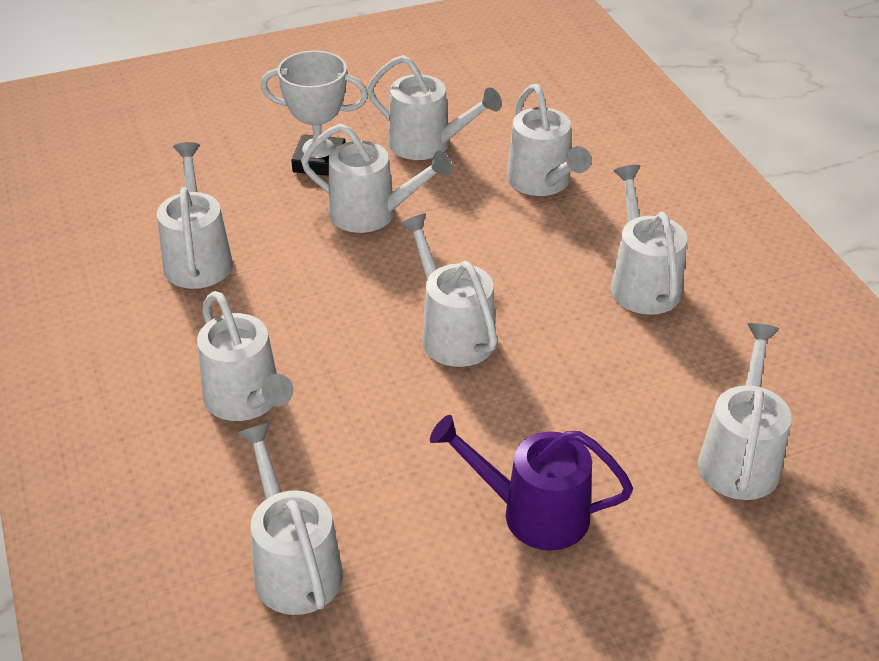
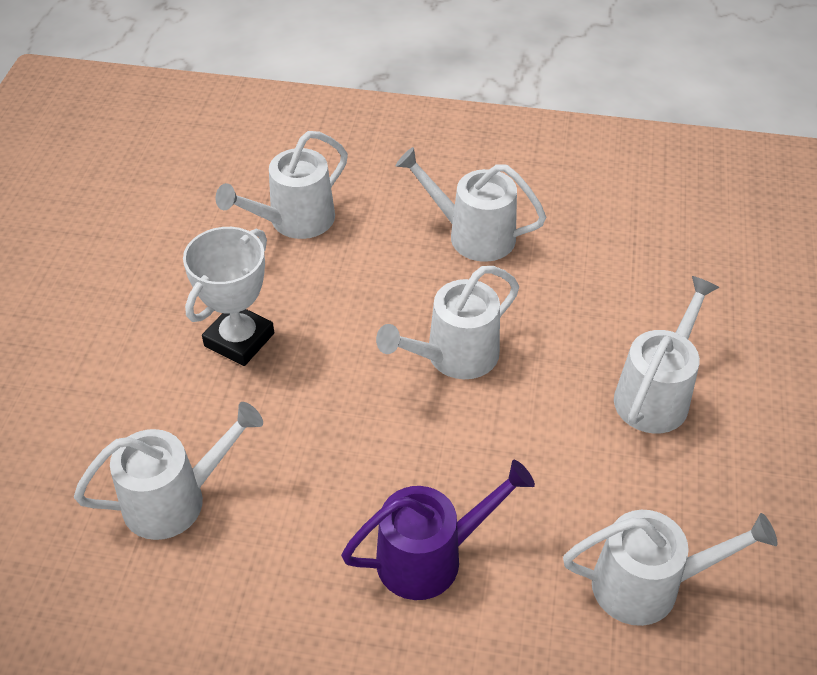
white watering can: [157,142,233,289] [197,291,293,421] [238,422,343,615] [301,124,452,233] [367,55,502,160] [400,213,497,367] [507,84,592,196] [611,165,687,315] [698,323,791,500] = 9 -> [74,402,263,540] [216,131,348,239] [376,266,519,379] [396,147,546,262] [563,510,777,626] [614,276,719,433] = 6

